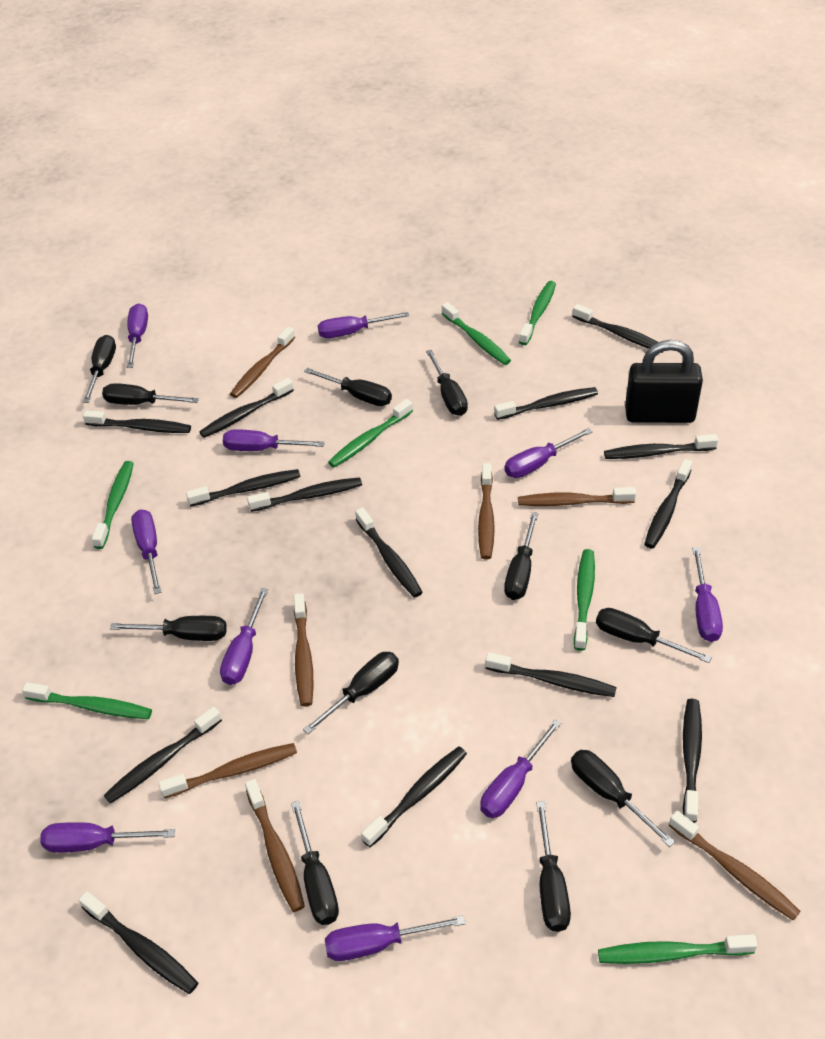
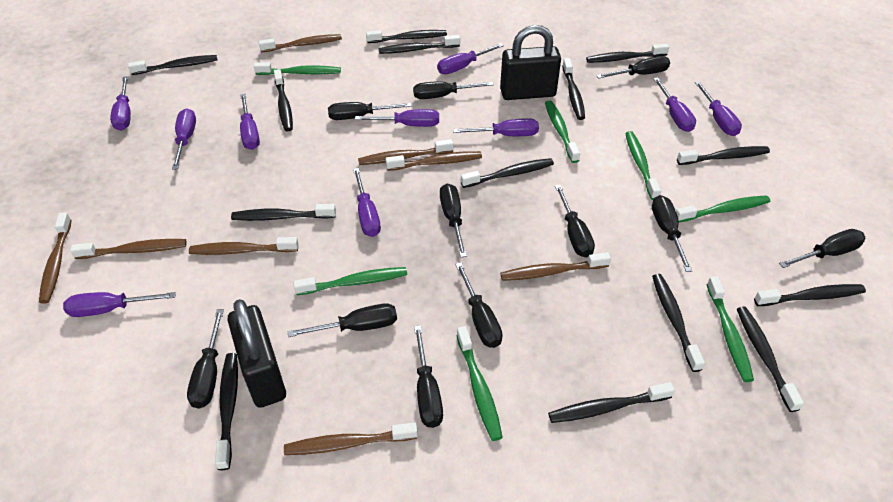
black padlock: [625,340,703,423] = 1 -> [227,299,286,408] [500,25,561,100] = 2
brown toothbrush: [158,743,297,799] [230,327,295,398] [245,779,305,912] [294,593,314,707] [478,463,495,559] [518,487,636,506] [669,811,801,921] = 7 -> [39,212,72,304] [70,239,187,259] [189,237,298,255] [259,34,342,52] [284,422,418,455] [358,139,454,165] [386,151,482,171] [500,252,611,281] = 8

